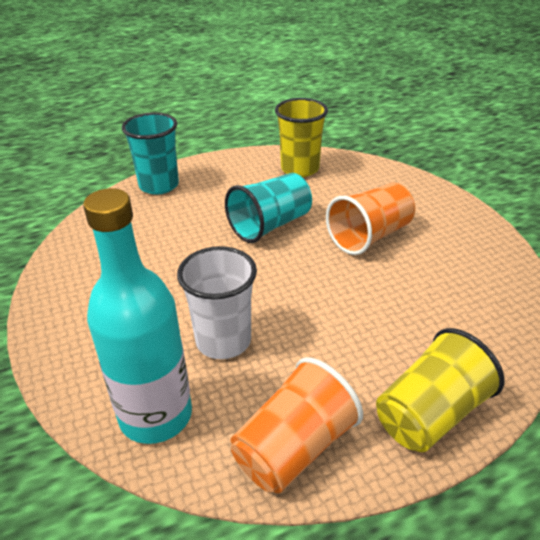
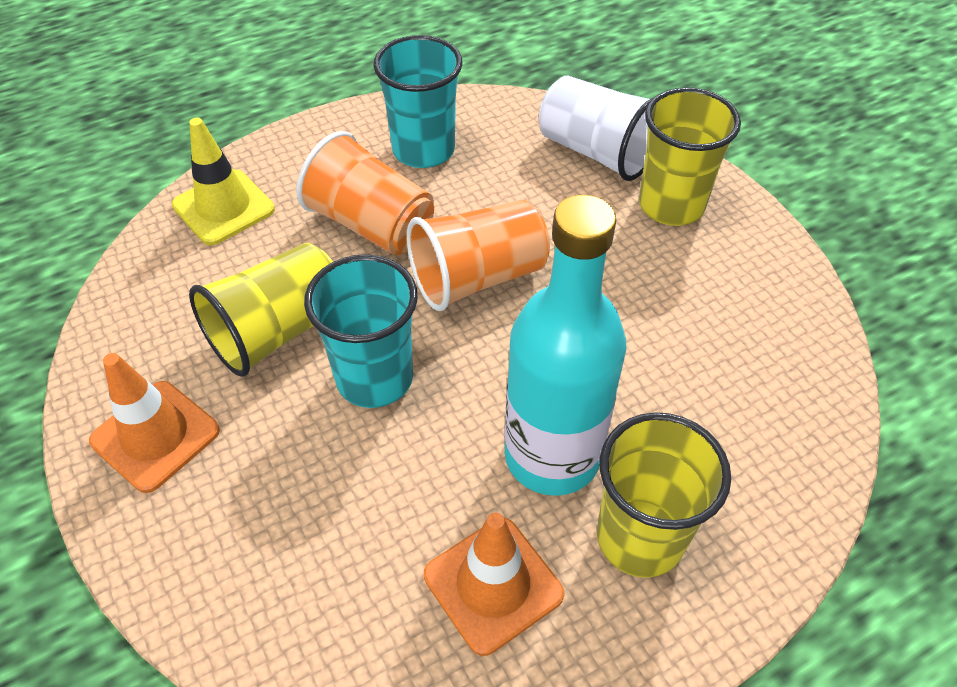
orange traffic cone: none = 0 -> [89,353,220,493] [424,513,564,656] = 2
yellow cup: [275,98,328,177] [376,328,505,452] = 2 -> [189,243,333,377] [597,412,731,578] [639,87,741,226] = 3
yellow traffic cone: none = 0 -> [172,117,275,245] = 1

